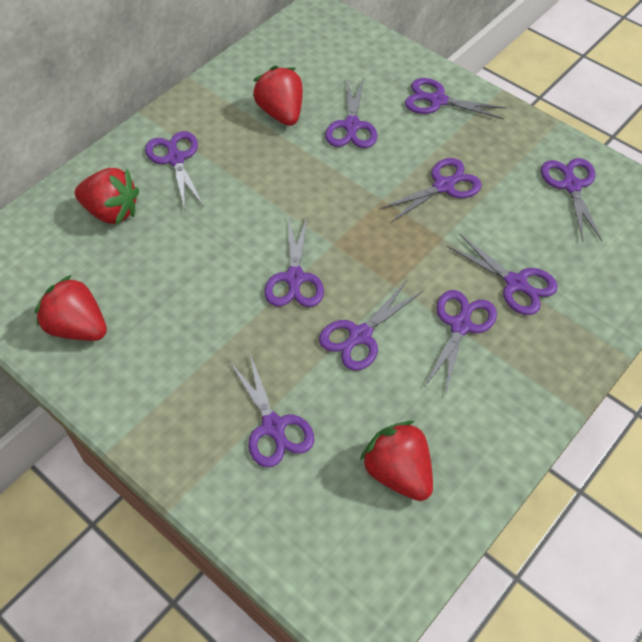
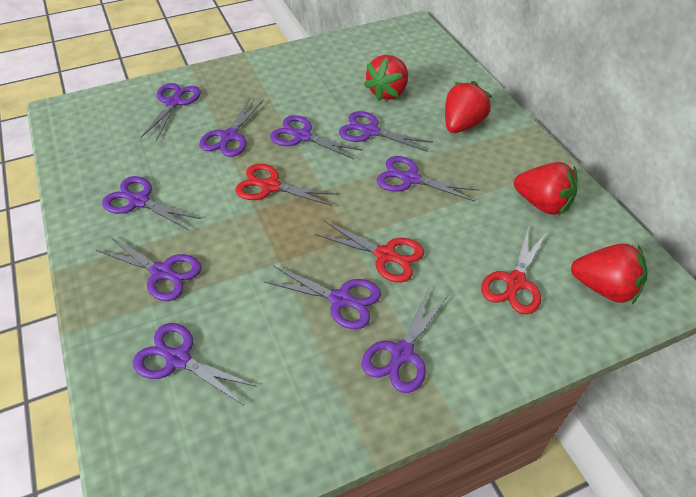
red scissors: none = 0 -> [236,164,338,206] [315,221,424,283] [481,226,548,314] = 3

